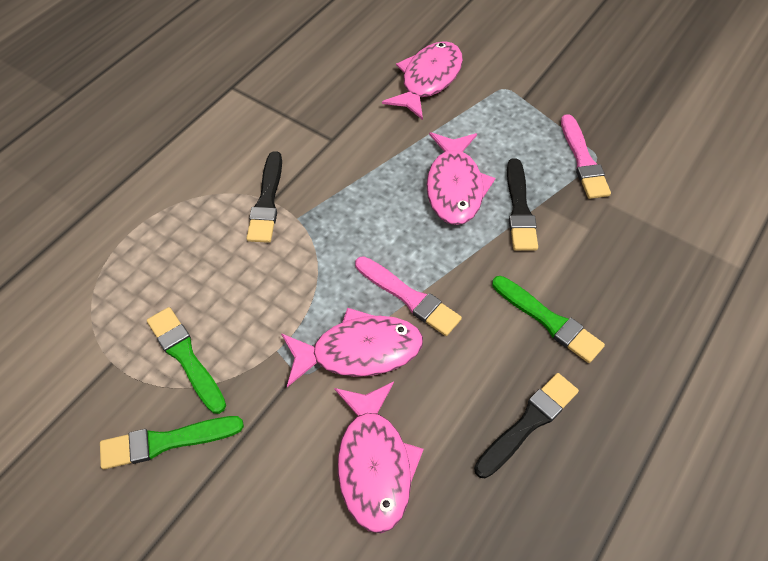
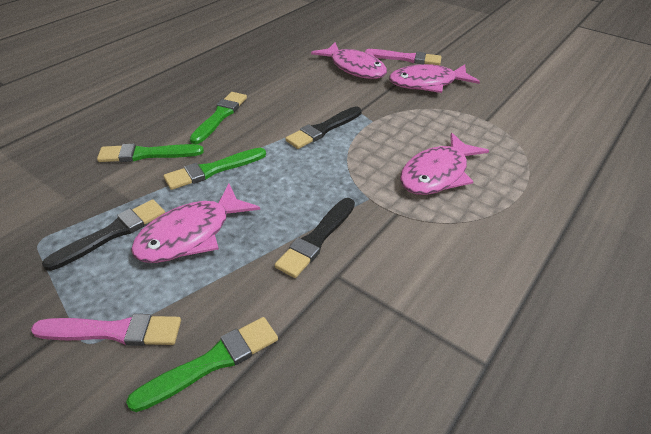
green brush: [100,416,244,469] [147,307,226,414] [492,276,605,363] = 3 -> [97,143,204,162] [126,317,278,412] [164,148,266,190] [190,92,247,144] = 4

